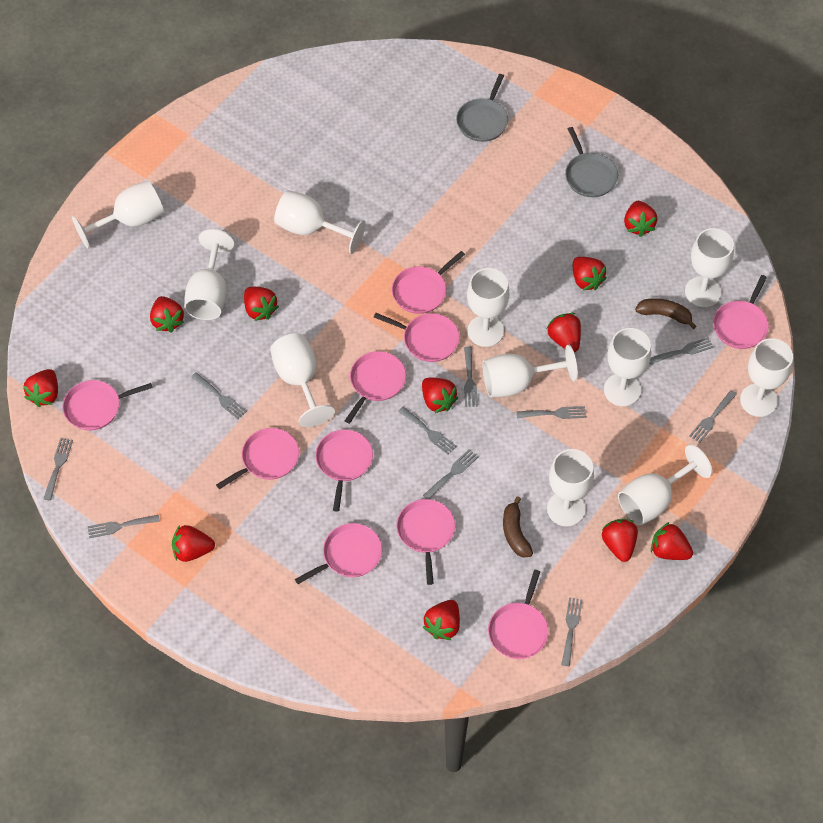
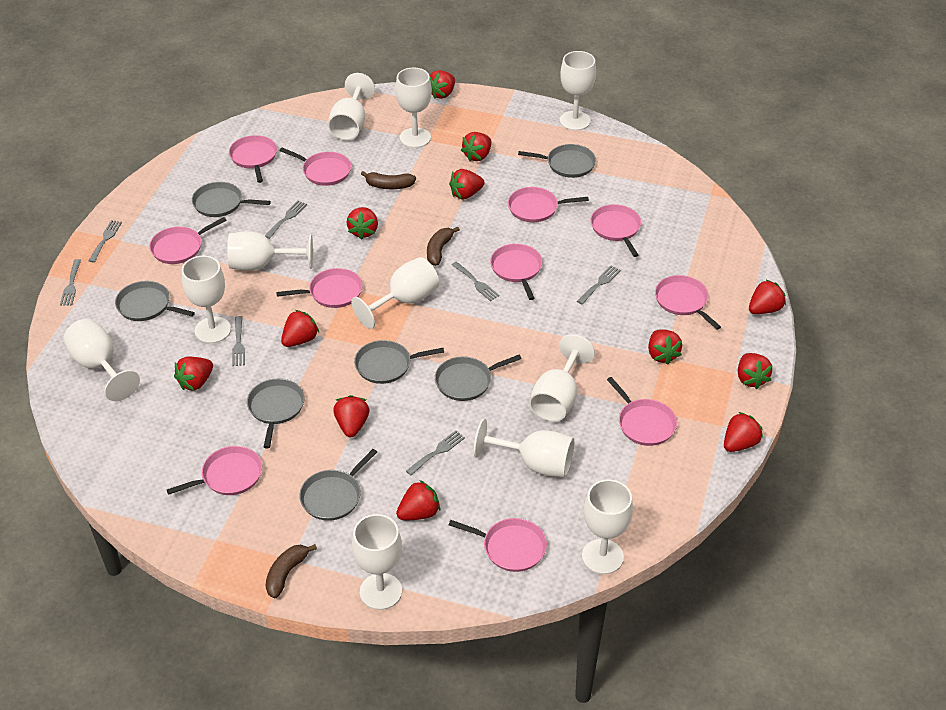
brown banana: [503,496,533,558] [635,298,696,329] = 2 -> [265,544,317,599] [361,171,416,189] [427,226,460,266] = 3
grey fork: [43,438,73,501] [87,515,160,538] [191,372,247,419] [398,407,456,454] [423,449,478,499] [464,346,478,407] [516,406,586,419] [561,597,582,666] [649,337,714,365] [689,390,737,443] = 10 -> [60,259,81,306] [89,220,122,262] [232,316,245,366] [265,201,307,239] [406,431,465,475] [452,262,499,301] [577,265,621,304] = 7
grey pan: [456,74,508,142] [565,127,618,197] = 2 -> [115,281,195,321] [192,182,271,217] [247,378,304,448] [299,449,377,521] [354,340,444,384] [435,355,522,401] [518,144,596,178] = 7
pink pan: [63,380,153,431] [216,428,299,489] [295,523,382,584] [315,430,373,512] [345,351,406,424] [374,313,459,362] [392,251,465,314] [396,499,455,585] [488,570,549,659] [713,275,769,349] = 10 -> [149,217,227,264] [167,446,262,495] [229,135,277,183] [276,268,363,308] [280,148,351,186] [449,518,547,572] [490,244,542,300] [508,187,589,222] [590,204,641,257] [607,377,677,446] [655,275,721,330] = 11
red strawberry: [23,369,58,407] [150,296,184,333] [172,525,215,562] [244,287,279,321] [422,377,459,413] [423,600,460,640] [547,313,581,352] [573,257,607,291] [602,519,638,562] [624,201,657,237] [651,522,693,560] = 11 -> [174,357,213,391] [281,310,319,347] [333,395,369,437] [346,207,378,240] [396,480,440,520] [429,70,455,99] [449,169,485,200] [461,132,491,161] [648,329,682,365] [724,412,763,452] [738,353,773,389] [749,280,786,314] = 12

